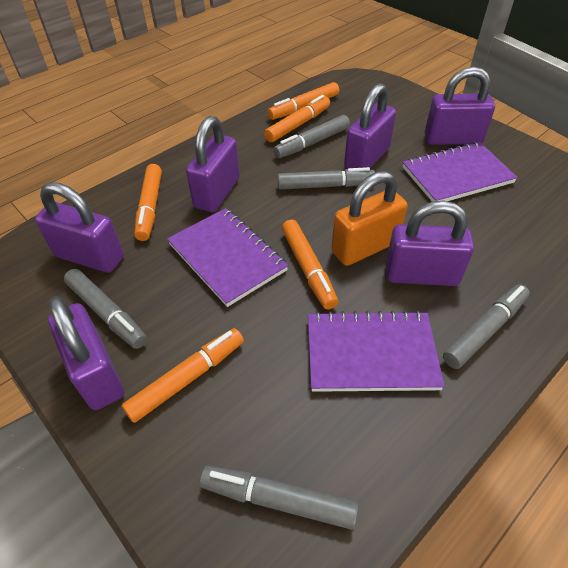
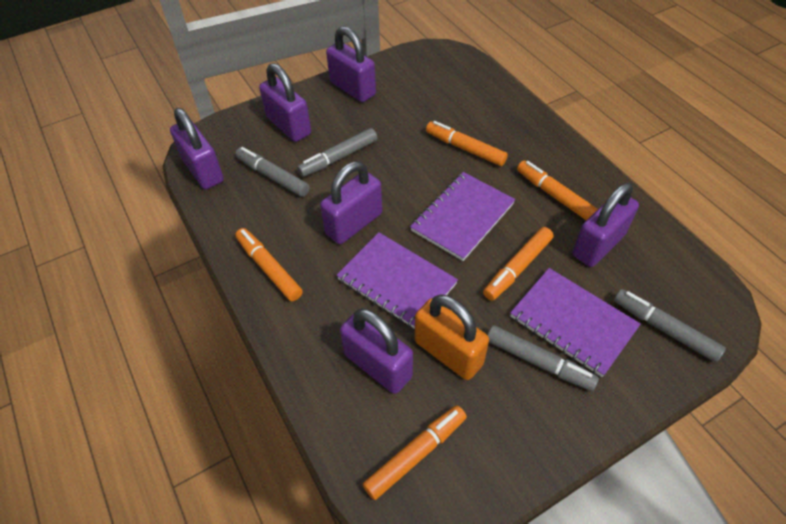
grey marker: [64,269,147,349] [200,466,359,530] [273,115,350,158] [278,167,375,190] [443,284,530,369] = 5 -> [235,147,310,197] [297,128,377,177] [487,325,599,391] [614,289,726,362] = 4

